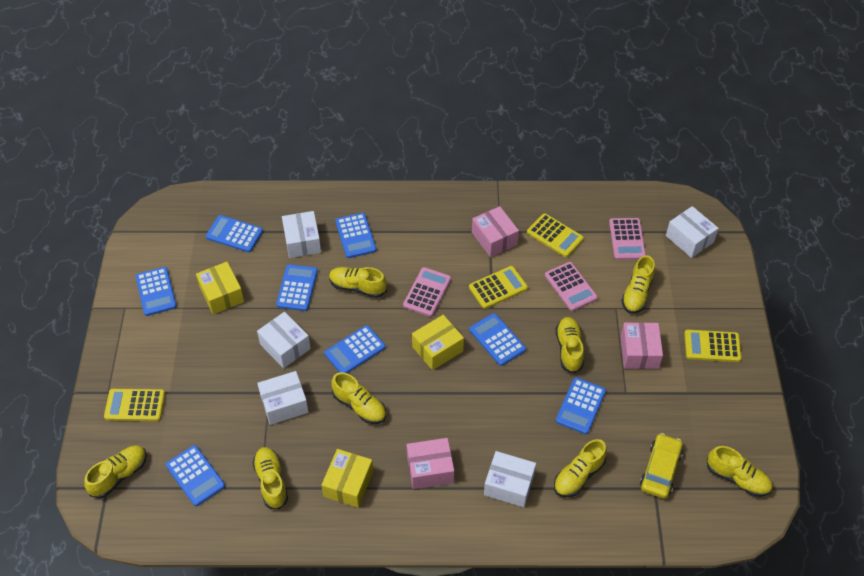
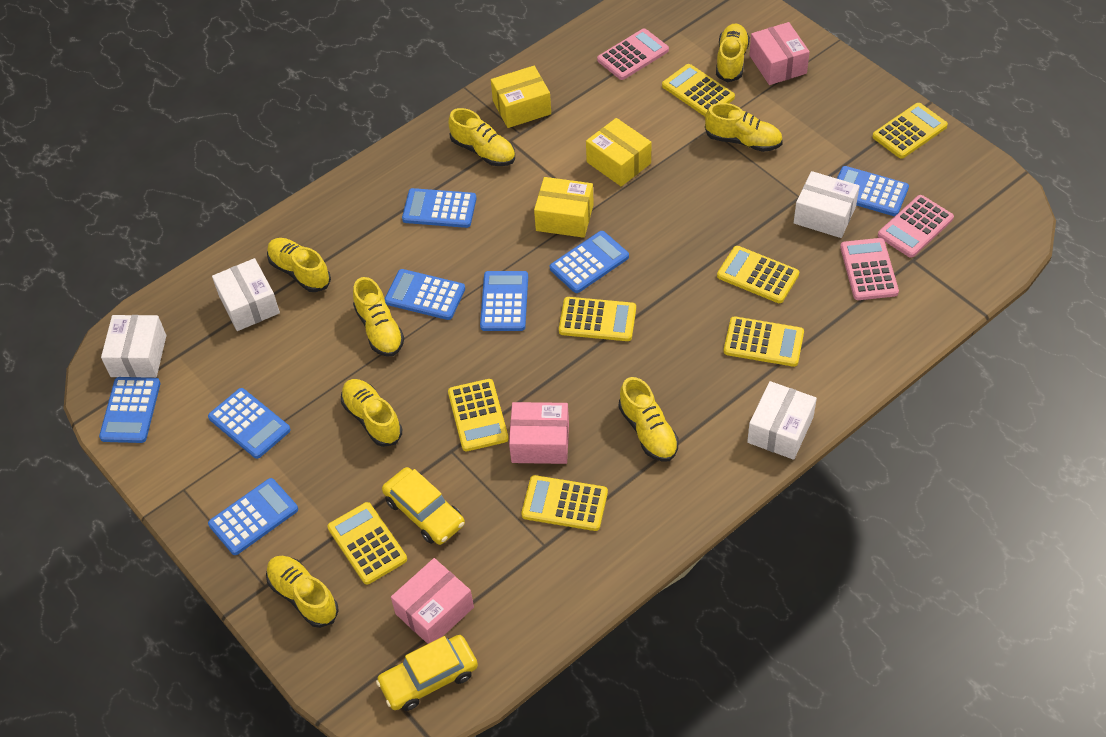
white box: [257,312,311,368] [257,371,309,425] [282,211,321,258] [484,451,536,507] [666,206,719,258] = 5 -> [101,315,166,378] [212,258,280,331] [747,381,817,460] [794,171,860,238] = 4
yellow calculator: [104,389,165,421] [469,266,528,309] [527,213,584,257] [684,330,742,362] = 4 -> [327,502,407,585] [448,379,509,451] [521,475,608,531] [559,297,636,341] [662,64,735,116] [717,246,799,303] [724,316,804,367] [872,103,948,159] = 8
yellow car: [640,433,683,499] = 1 -> [376,635,478,711] [382,467,465,545] = 2

